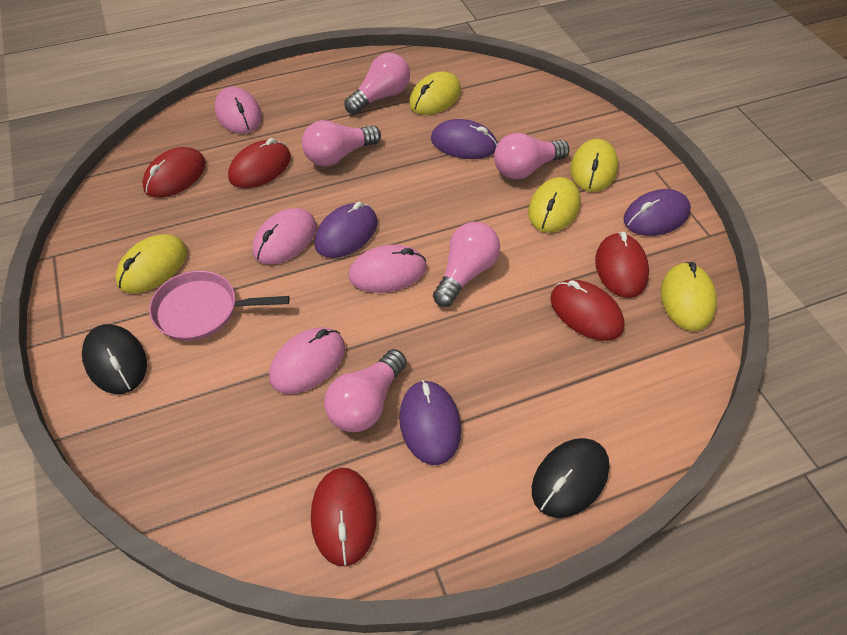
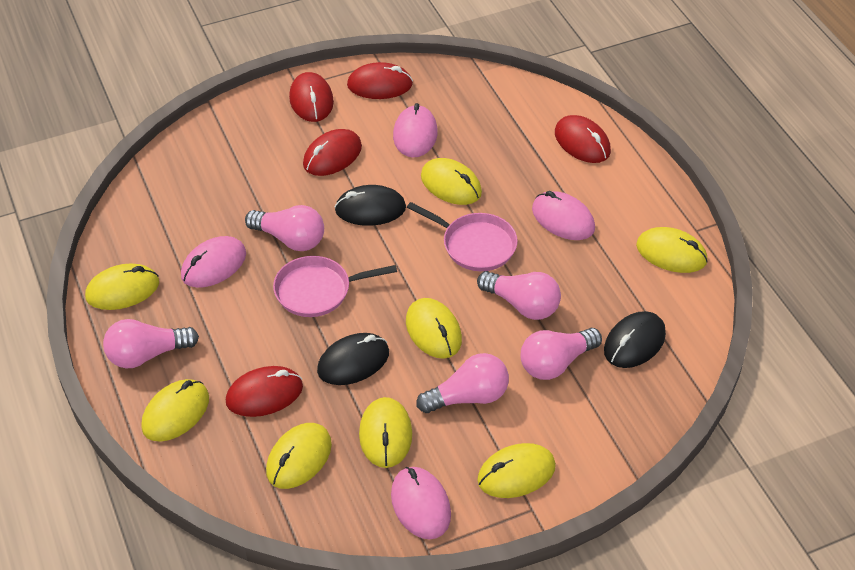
black mouse: [82,324,147,394] [532,438,610,518] = 2 -> [317,333,389,385] [335,185,406,226] [604,311,666,368] = 3
pink pan: [149,270,289,341] = 1 -> [273,256,397,317] [407,202,518,271] = 2
purple mouse: [314,202,378,258] [399,380,461,465] [431,119,497,159] [624,189,691,236] = 4 -> none = 0
yellow mouse: [116,234,187,293] [409,71,461,115] [528,177,580,233] [570,139,618,192] [661,262,717,331] = 5 -> [85,264,159,310] [141,379,209,442] [266,423,332,489] [359,397,412,468] [406,298,462,359] [421,158,482,205] [477,443,556,498] [636,227,708,273] = 8

